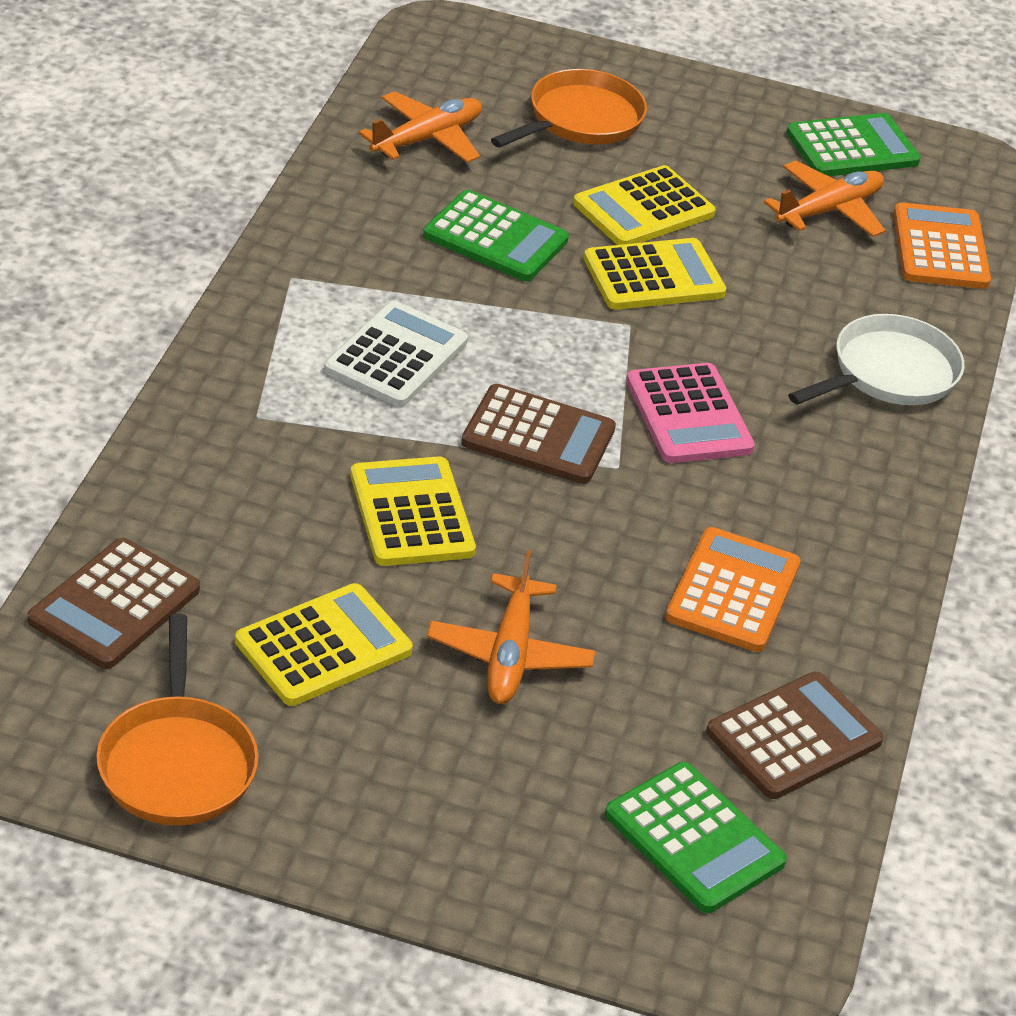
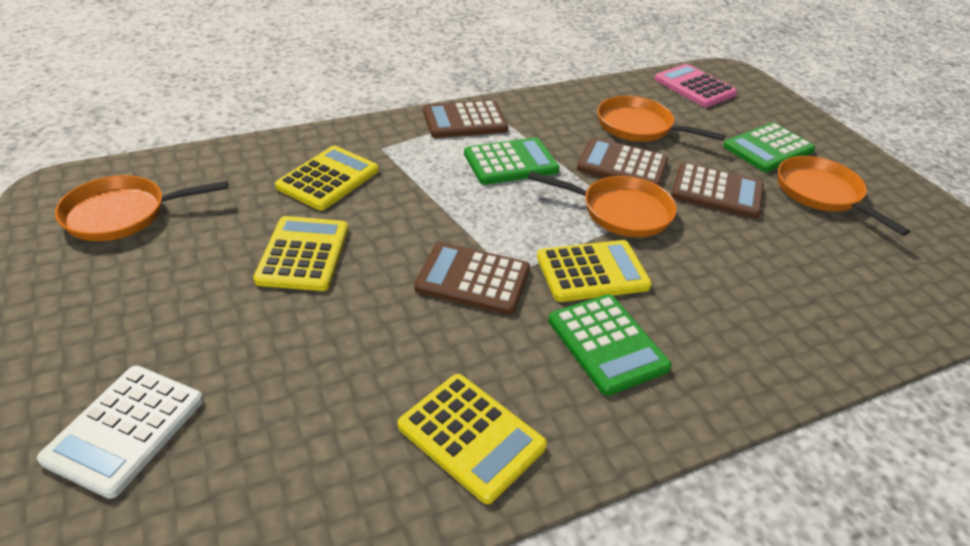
brown calculator: [27,538,200,669] [461,384,616,484] [706,672,884,799] = 3 -> [414,242,530,315] [423,100,508,138] [577,138,668,186] [671,162,764,219] = 4
orange calculator: [665,527,800,652] [893,202,991,289] = 2 -> none = 0
orange pan: [96,614,259,826] [491,69,647,148] = 2 -> [55,175,228,241] [528,172,677,237] [597,96,726,142] [778,156,910,236] = 4
orange plane: [359,91,482,163] [427,550,595,704] [764,161,885,237] = 3 -> none = 0
white pan: [788,314,964,405] = 1 -> none = 0

